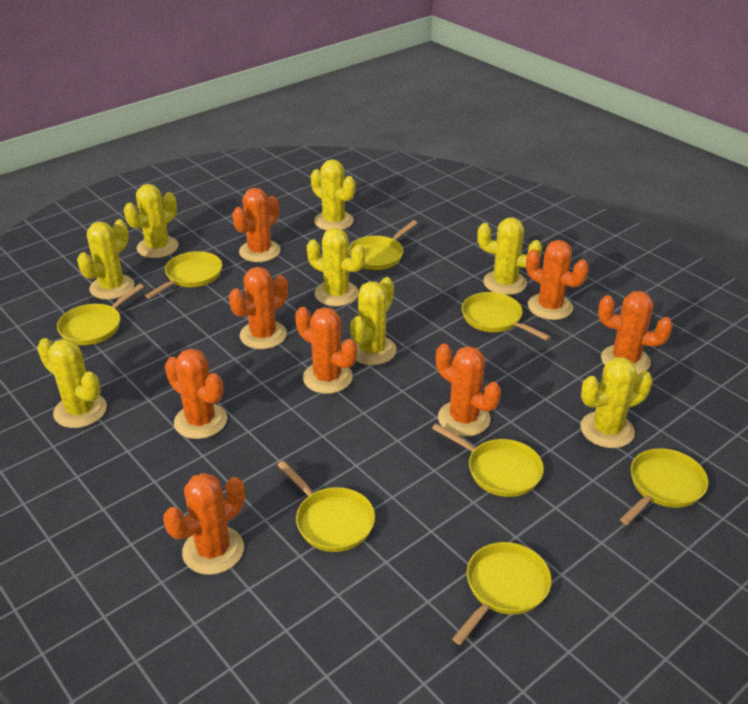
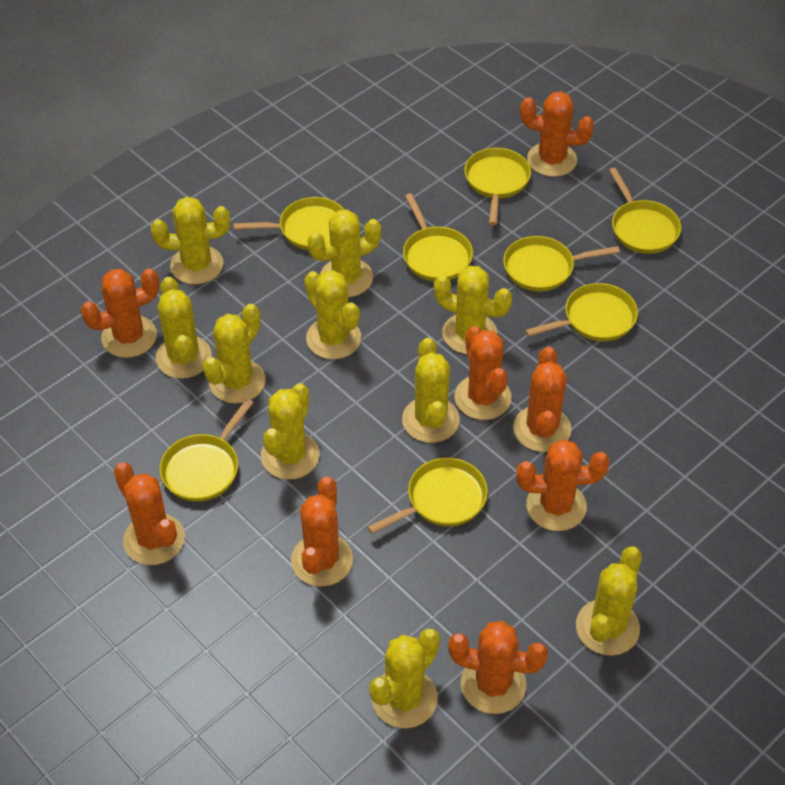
yellow cactus: [37,338,107,428] [77,219,134,300] [124,184,179,258] [307,228,365,306] [311,159,355,230] [350,277,397,365] [477,217,542,295] [580,357,652,448] = 8 -> [151,197,230,284] [156,277,212,379] [203,304,266,404] [261,383,320,480] [305,270,361,359] [307,210,381,297] [369,629,440,728] [402,338,460,443] [434,266,512,354] [576,546,642,656] = 10

